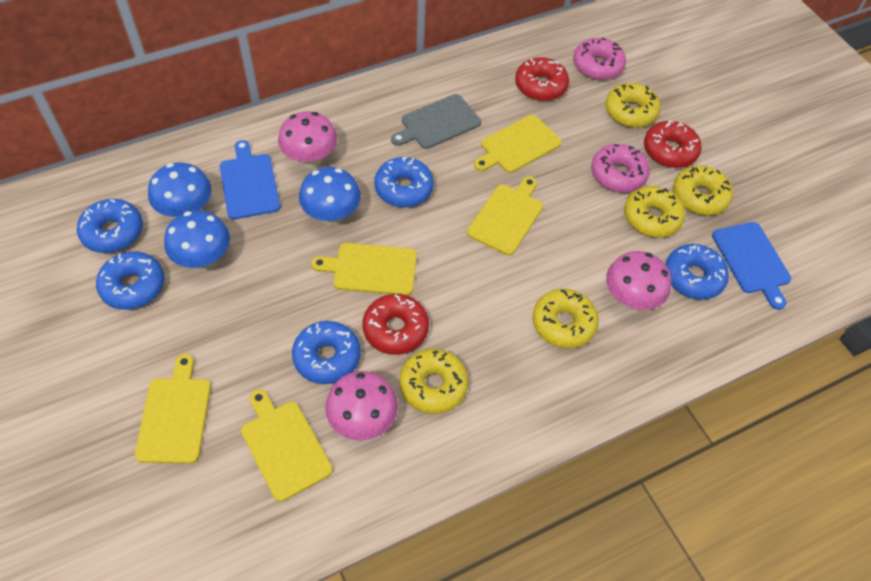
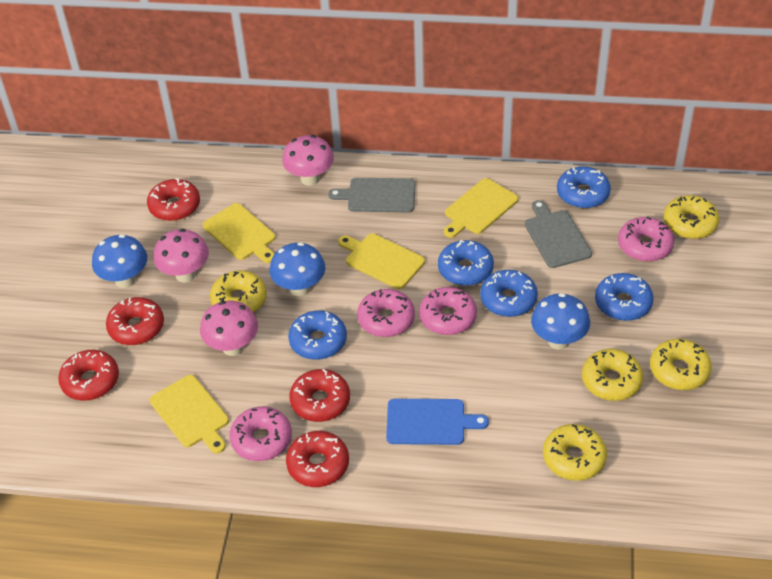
blue cutting board: [220,140,280,219] [712,222,791,310] = 2 -> [386,399,489,445] = 1
grey cutting board: [391,94,481,149] = 1 -> [328,178,416,212] [525,200,592,268] = 2
pink donut: [573,37,626,80] [591,144,650,193] = 2 -> [229,406,292,461] [357,289,415,337] [419,287,477,335] [618,217,674,262] = 4
red donut: [362,294,429,355] [515,57,569,101] [644,120,701,168] = 3 -> [58,350,119,401] [106,297,164,345] [147,178,200,221] [286,431,349,487] [289,369,350,422] = 5
yellow cutting board: [135,354,211,464] [241,389,333,502] [311,243,417,296] [467,177,543,255] [474,115,562,173] = 5 -> [150,375,229,453] [203,203,275,263] [338,234,425,289] [444,178,519,238] = 4

